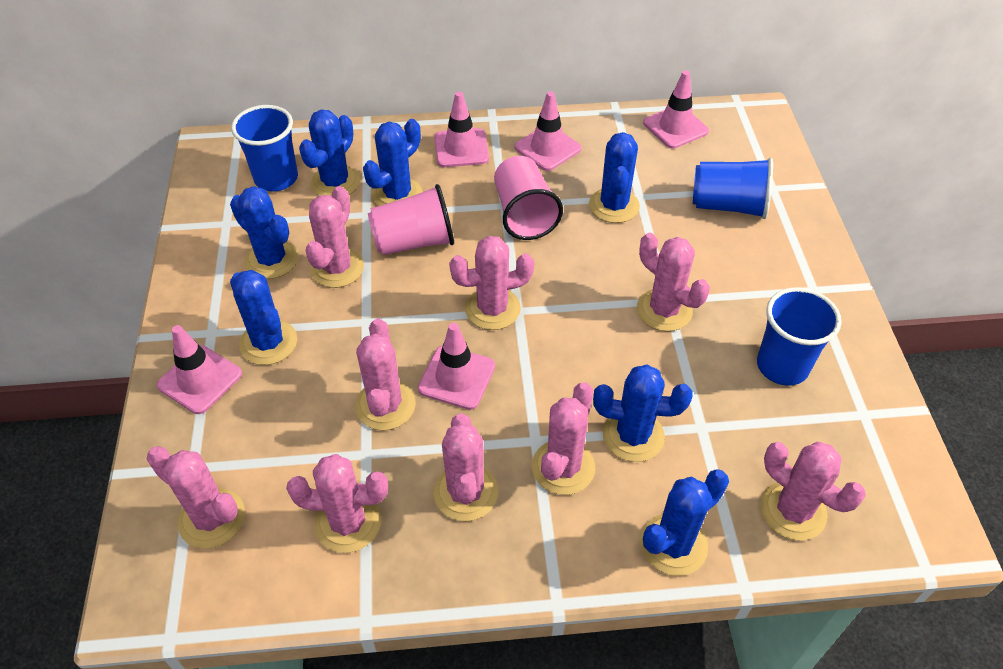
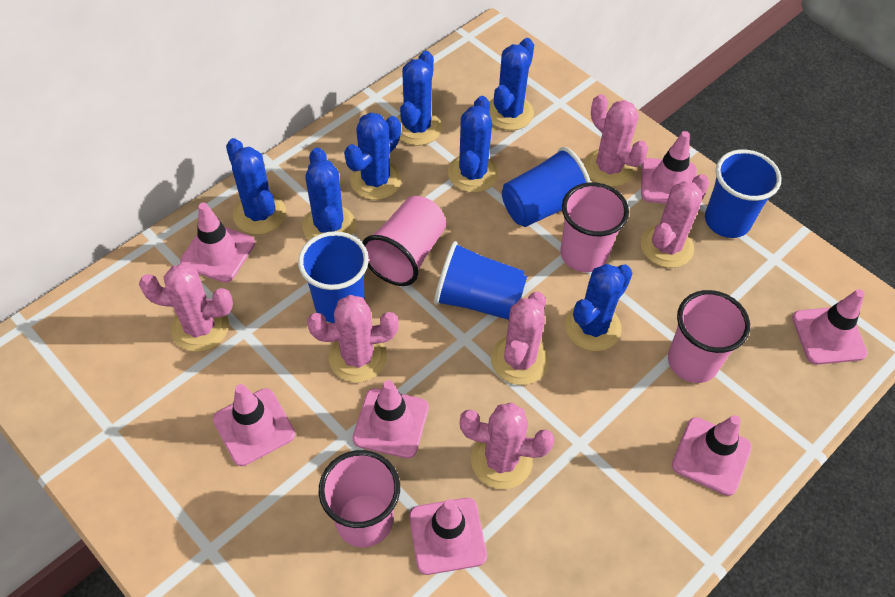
blue cup: [231,105,298,191] [693,158,773,219] [757,287,841,386] = 3 -> [298,231,369,323] [434,241,527,320] [502,147,591,227] [705,149,782,238] = 4
pink cactus: [147,446,245,549] [286,454,388,553] [306,186,364,288] [355,319,416,430] [433,413,498,521] [449,236,534,330] [532,382,595,495] [637,233,710,332] [760,442,866,541] = 9 -> [139,264,233,352] [307,295,399,382] [460,402,555,489] [491,292,549,385] [584,94,648,187] [641,174,710,268] = 6
pink cup: [368,184,454,255] [494,156,563,240] = 2 -> [319,450,400,548] [362,196,446,286] [560,182,629,272] [668,290,750,383] = 4
pink traffic cone: [157,325,242,414] [418,323,495,410] [434,91,489,167] [515,91,581,171] [643,70,709,149] = 5 -> [180,203,255,283] [213,384,295,466] [353,380,429,458] [409,498,487,575] [641,131,697,204] [672,415,752,496] [792,289,868,365] = 7

